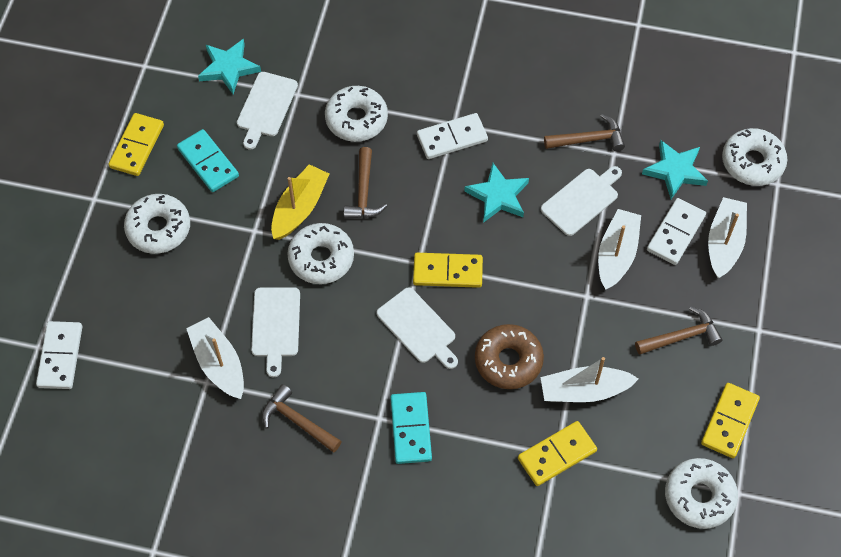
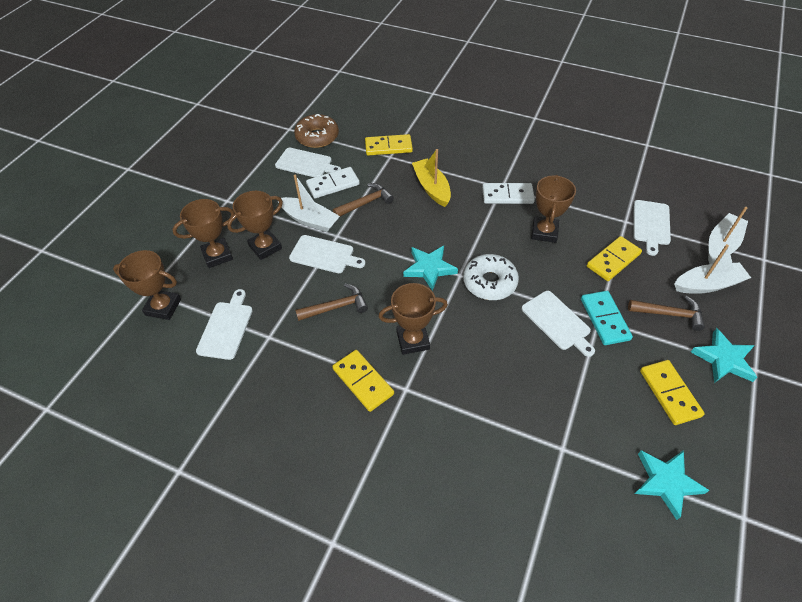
brown hammer: [262,384,342,452] [344,147,387,219] [544,114,625,151] [635,307,722,355] = 4 -> [295,284,368,321] [333,183,394,216] [628,296,705,331] = 3
brown trophy: none = 0 -> [113,250,181,320] [172,199,235,268] [227,191,283,260] [378,283,448,355] [531,175,576,243] = 5
turquoise domino: [177,129,239,192] [391,392,432,464] = 2 -> [581,291,633,345] = 1
white boat: [186,317,244,399] [540,357,639,402] [598,209,641,290] [708,197,747,278] = 4 -> [278,175,340,232] [674,244,751,294] [708,207,748,264] = 3
white cutting board: [237,72,298,150] [251,287,300,377] [377,287,458,369] [541,166,622,236] = 4 -> [196,289,253,360] [275,148,341,177] [289,235,365,273] [522,291,595,357] [633,200,671,256] = 5
white domino: [36,321,82,389] [417,113,488,159] [647,198,706,265] = 3 -> [306,167,360,198] [482,183,535,204] = 2
white donut: [124,194,190,254] [287,223,354,284] [325,86,388,142] [665,458,738,529] [722,128,787,186] = 5 -> [463,254,519,300] = 1

